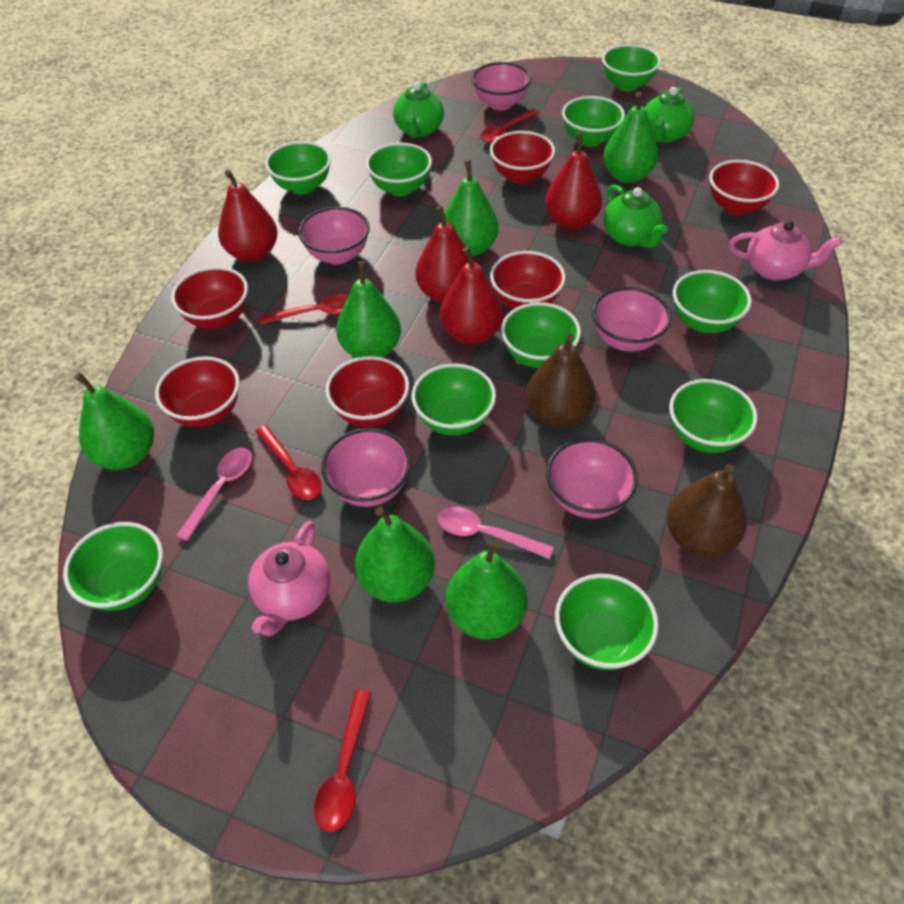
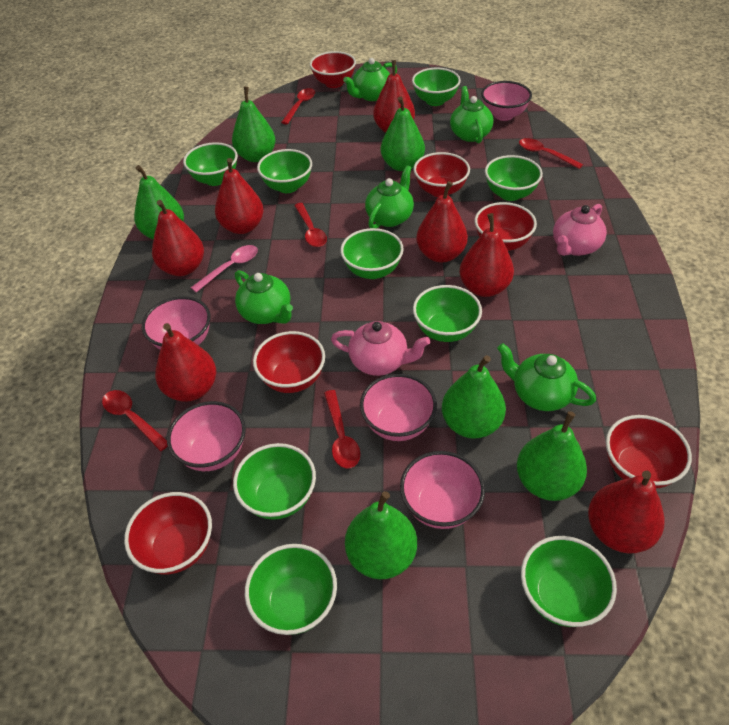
brown pear: [526,334,596,427] [667,464,747,557] = 2 -> none = 0
green bowl: [63,522,163,611] [265,141,331,195] [366,143,432,196] [412,364,496,435] [501,302,581,368] [555,574,659,670] [562,96,625,147] [602,44,661,92] [669,379,758,453] [673,270,752,333] = 10 -> [183,142,238,186] [233,443,316,519] [245,544,337,635] [257,149,312,193] [340,228,404,279] [412,68,461,106] [413,285,482,342] [485,155,543,201] [521,536,617,627] = 9
green teapot: [393,82,444,138] [603,184,668,248] [645,87,695,143] = 3 -> [235,270,293,324] [343,58,397,101] [365,165,414,228] [450,86,494,143] [497,343,596,411] = 5
pink spoon: [176,448,252,541] [437,507,554,559] = 2 -> [191,245,258,293] = 1
red pear: [218,170,278,262] [415,206,474,303] [440,246,503,344] [545,133,602,230] = 4 -> [152,200,204,276] [155,323,216,402] [215,158,264,234] [373,60,415,133] [416,181,468,262] [460,213,514,297] [588,471,664,553] = 7
red spoon: [255,425,322,500] [259,294,349,325] [314,690,371,832] [480,109,539,143] = 4 -> [102,390,168,451] [281,88,315,124] [294,203,327,247] [324,390,360,468] [519,138,583,169] = 5

